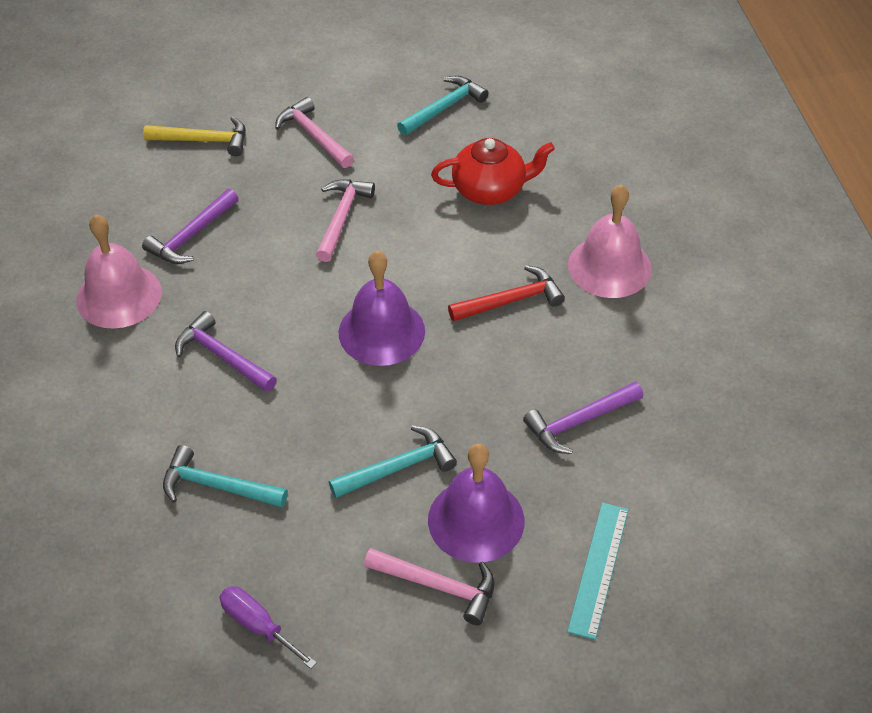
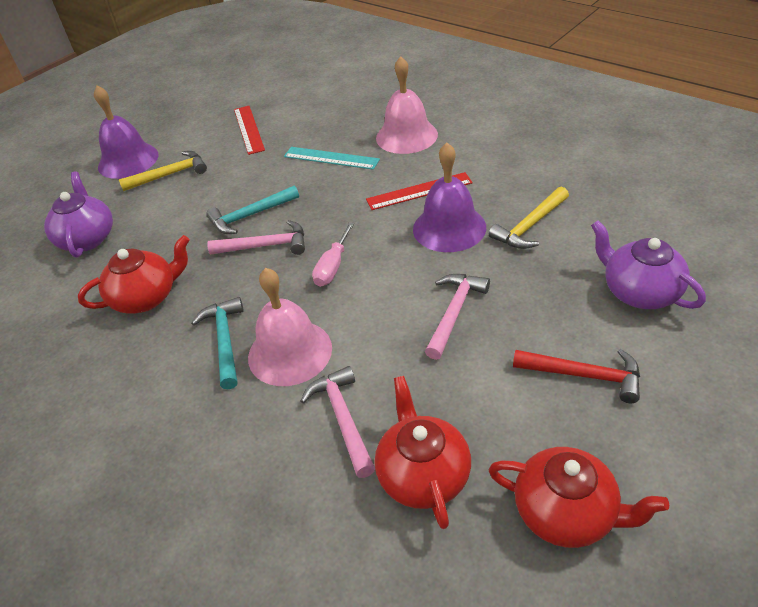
pink screwdriver: none = 0 -> [312,222,354,287] = 1
purple hammer: [142,189,239,264] [175,311,277,392] [523,382,643,454] = 3 -> none = 0
purple screwdriver: [219,586,317,669] = 1 -> none = 0
purple teapot: none = 0 -> [44,172,113,258] [591,220,706,309] = 2
red ruler: none = 0 -> [234,106,265,155] [366,172,473,210] = 2
red teapot: [431,138,555,205] = 1 -> [78,235,190,314] [375,376,471,529] [488,447,669,548] = 3
turquoise hammer: [163,445,288,507] [329,425,457,498] [397,76,489,136] = 3 -> [191,297,244,389] [206,186,299,234] = 2
yellow hammer: [143,117,246,156] = 1 -> [119,151,207,191] [489,186,569,249] = 2

